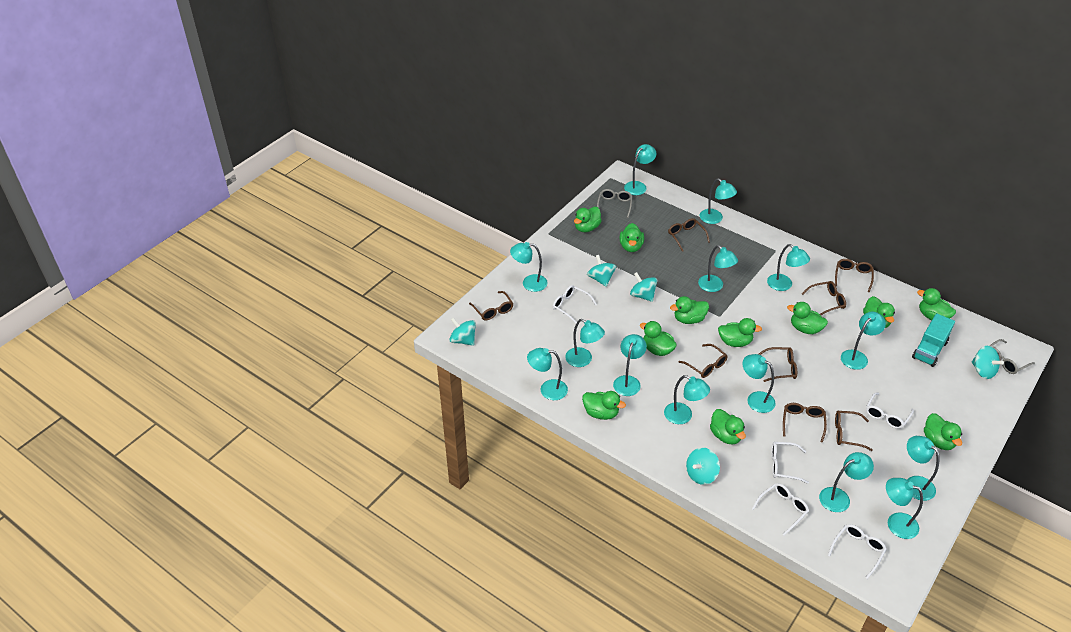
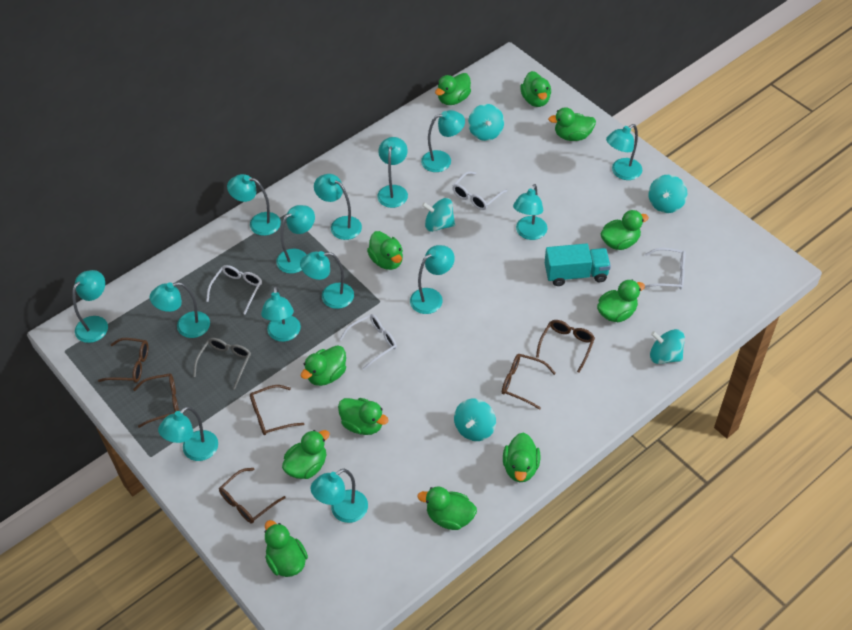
brown glasses: [469,291,513,320] [668,218,710,252] [679,344,728,378] [759,347,797,382] [783,403,827,443] [802,281,846,315] [835,259,874,292] [835,411,873,451] = 8 -> [98,338,149,383] [133,373,179,428] [219,468,286,524] [250,385,304,435] [502,354,556,410] [536,320,595,373] = 6
green duck: [574,207,602,232] [582,391,626,420] [619,223,644,252] [640,321,677,356] [670,296,709,324] [710,409,746,445] [718,318,762,347] [787,302,828,334] [863,296,895,328] [917,288,956,320] [924,413,962,450] = 11 -> [264,520,308,577] [282,430,330,479] [301,345,346,386] [338,398,388,435] [367,231,403,270] [417,486,477,530] [435,73,471,105] [503,433,540,482] [520,71,551,107] [548,107,596,141] [597,280,645,322] [600,210,649,250] = 12
grey glasses: [597,189,632,218] [989,339,1035,374] = 2 -> [193,338,251,390] = 1
white glasses: [553,285,597,323] [752,483,809,535] [771,442,809,484] [828,524,887,579] [866,392,914,429] = 5 -> [206,265,262,314] [339,314,397,370] [452,171,507,210] [645,248,686,290] = 4

